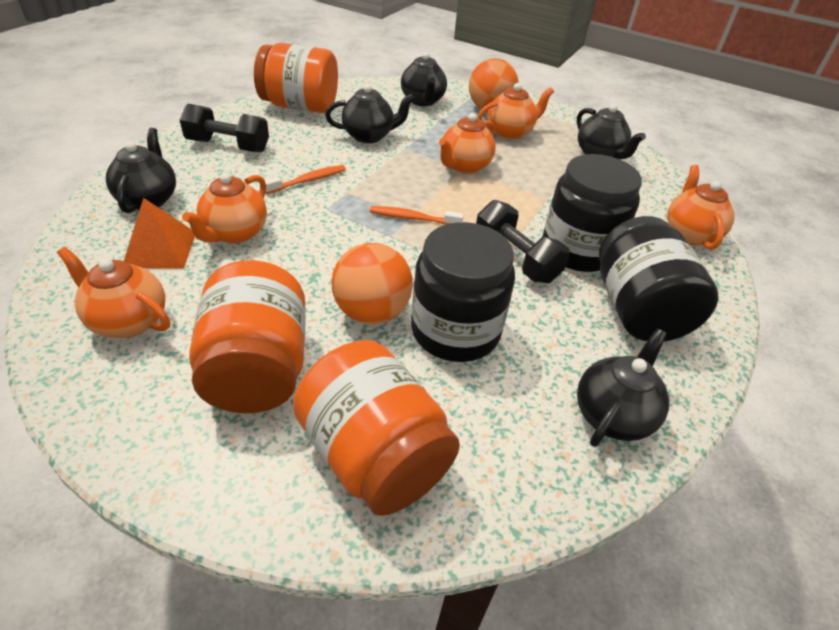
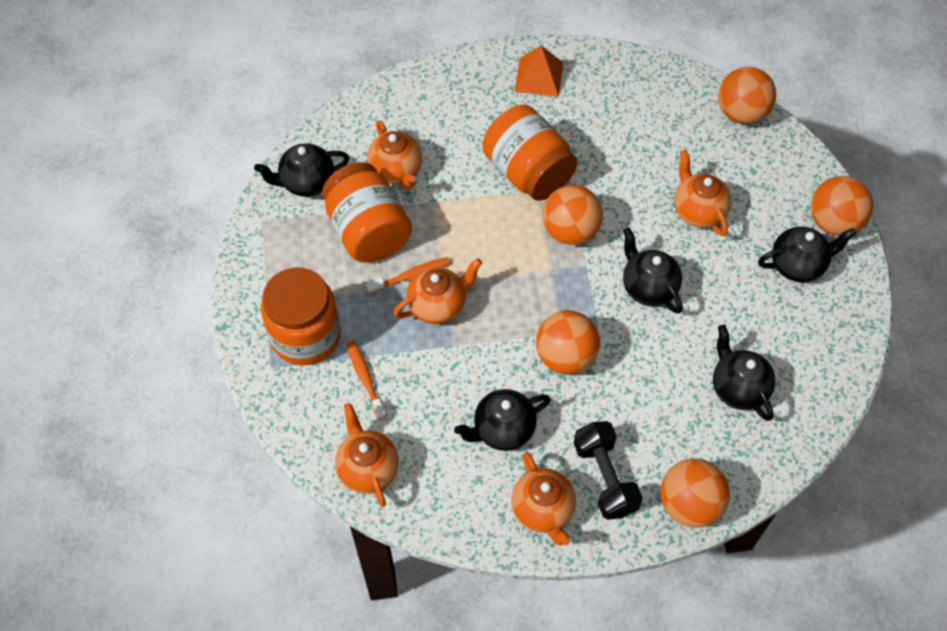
black dumbbell: [180,104,269,153] [476,200,570,283] = 2 -> [574,421,643,520] = 1
black jar: [411,222,515,362] [542,154,642,272] [599,216,718,341] = 3 -> none = 0
orange ball: [332,243,413,324] [469,58,519,111] = 2 -> [536,310,600,374] [543,185,603,245] [660,459,730,528] [718,67,776,124] [811,176,873,236] = 5

